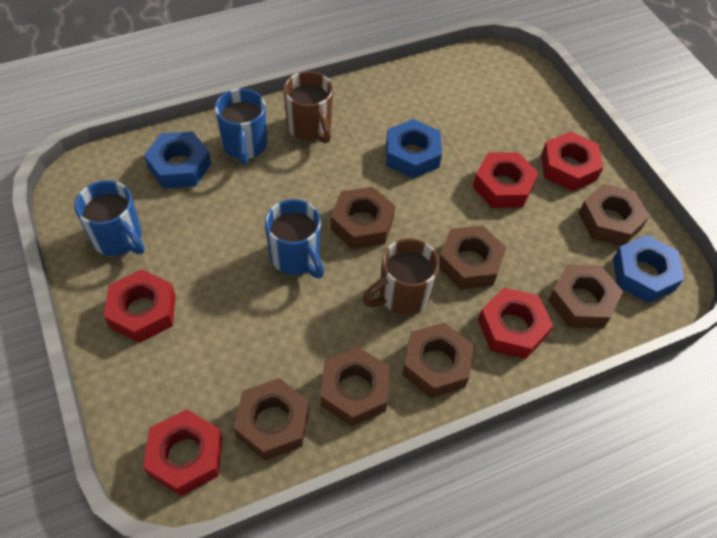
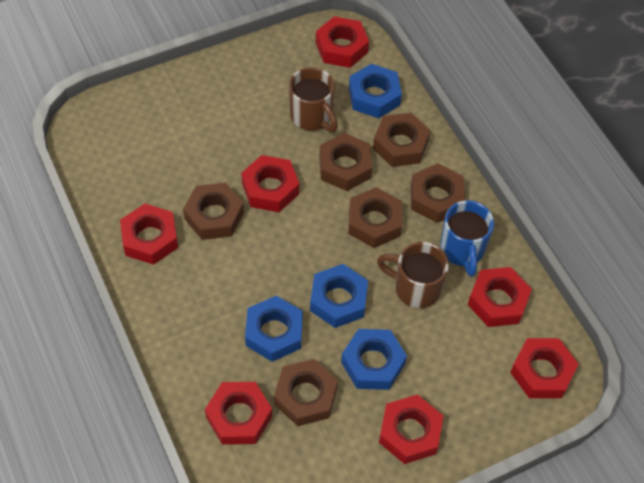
blue mug: [74,180,145,256] [214,89,267,165] [265,199,324,278] = 3 -> [440,200,494,277] = 1
blue nut: [144,131,211,189] [386,119,442,179] [613,235,684,303] = 3 -> [245,296,303,362] [310,264,368,328] [341,329,407,390] [349,64,402,119] = 4
brown nut: [234,378,309,460] [321,347,390,426] [331,187,395,249] [402,322,473,398] [439,226,507,289] [548,264,623,328] [579,184,649,246] = 7 -> [183,183,244,240] [274,359,338,426] [319,133,372,191] [348,187,402,248] [373,113,430,167] [411,163,465,223] = 6
red nut: [104,269,176,343] [143,409,222,496] [473,152,538,208] [478,287,553,359] [541,131,603,191] = 5 -> [120,203,178,265] [205,382,272,445] [241,155,299,212] [316,16,369,68] [379,394,443,464] [468,267,532,327] [510,338,578,398] = 7

